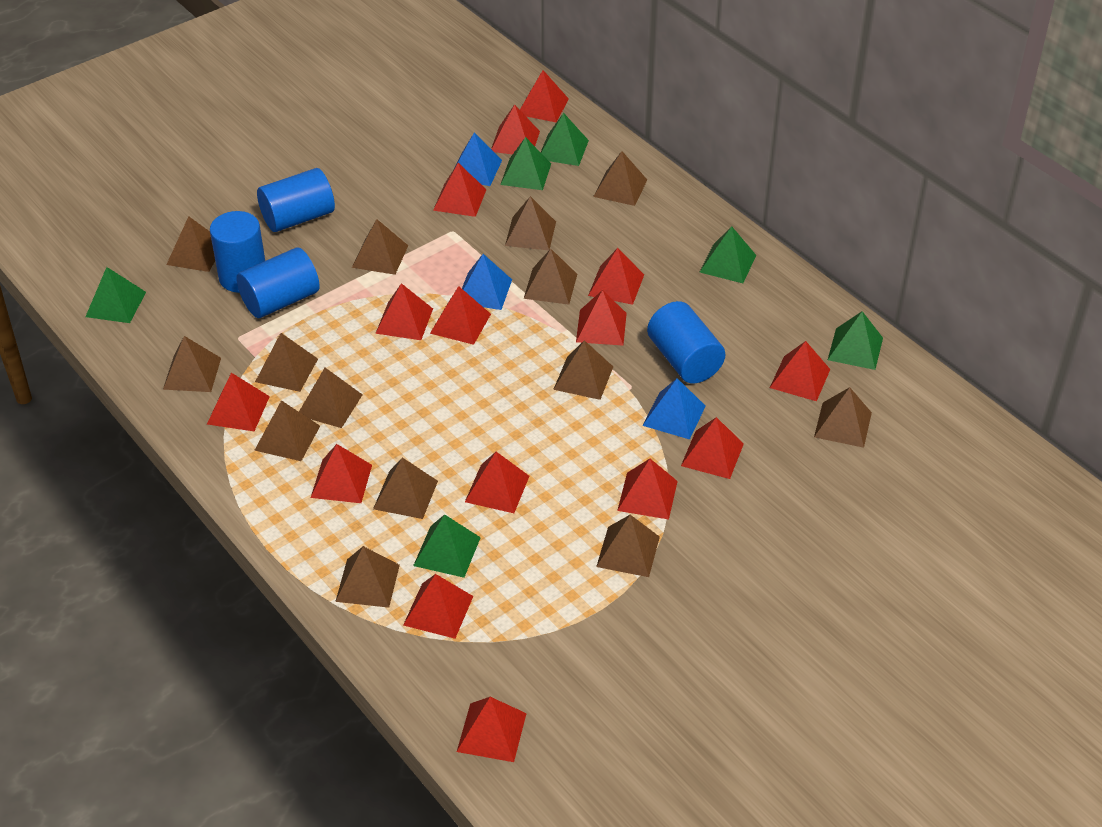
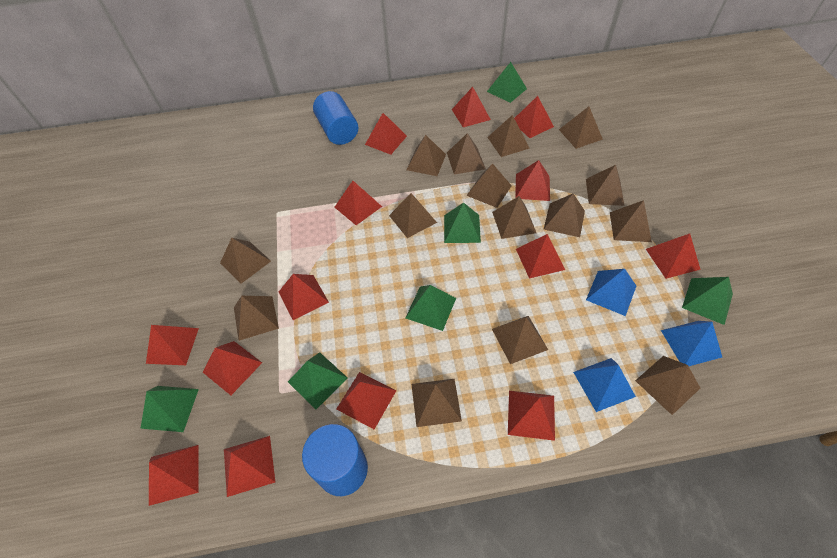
blue cylinder: [210,211,265,293] [236,247,320,318] [257,168,335,232] [647,301,725,383] = 4 -> [302,424,368,496] [313,91,358,145] = 2
brown pyramid: [163,336,221,392] [166,216,215,272] [254,400,320,461] [255,333,318,392] [299,368,363,428] [335,546,400,608] [352,219,408,275] [373,458,438,519] [505,196,556,250] [524,249,577,305] [553,340,613,400] [593,151,647,206] [596,515,660,577] [814,387,872,448] = 14 -> [220,238,271,284] [234,296,279,341] [389,193,437,238] [407,135,446,176] [411,379,462,427] [447,133,485,175] [466,163,512,208] [487,115,530,157] [492,196,536,239] [492,316,548,364] [544,194,585,237] [559,107,603,149] [586,165,625,206] [610,200,652,242] [635,356,700,415] = 15
red pyramid: [207,373,270,431] [311,444,372,503] [375,283,433,340] [403,574,473,639] [430,286,491,345] [433,163,487,217] [457,697,527,762] [465,452,529,513] [491,104,540,155] [520,70,569,122] [576,290,627,346] [588,248,644,305] [617,459,678,520] [681,417,744,479] [770,341,830,401] = 15 -> [146,325,199,365] [149,445,199,506] [203,341,262,395] [224,436,275,497] [279,274,329,320] [334,181,382,225] [336,372,397,429] [365,113,407,155] [452,87,491,127] [508,391,555,441] [514,96,554,138] [515,160,550,201] [516,234,565,279] [646,234,701,279] = 14

